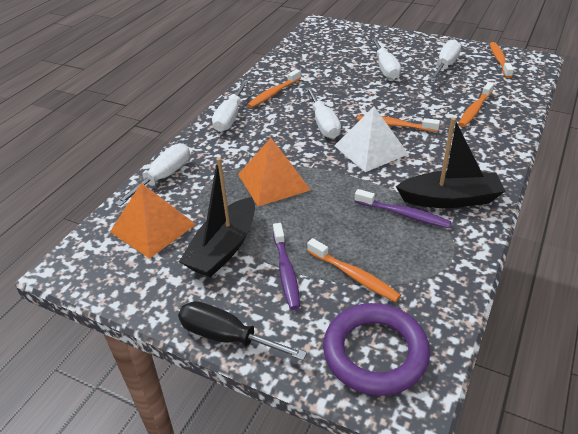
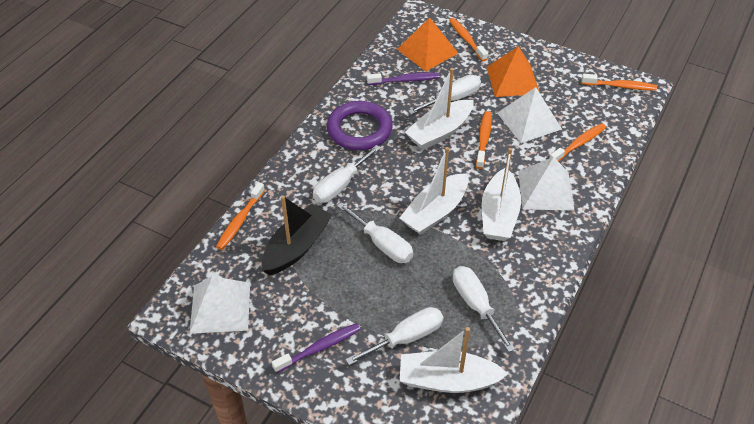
black boat: [179,157,255,278] [396,117,505,208] = 2 -> [261,196,332,275] = 1
black screwdriver: [178,301,307,360] = 1 -> none = 0
white boat: none = 0 -> [400,147,468,235] [400,327,508,393] [405,68,474,150] [482,148,521,241] = 4
white pyramid: [334,107,408,172] = 1 -> [189,276,250,334] [497,87,562,143] [518,157,575,211] = 3

